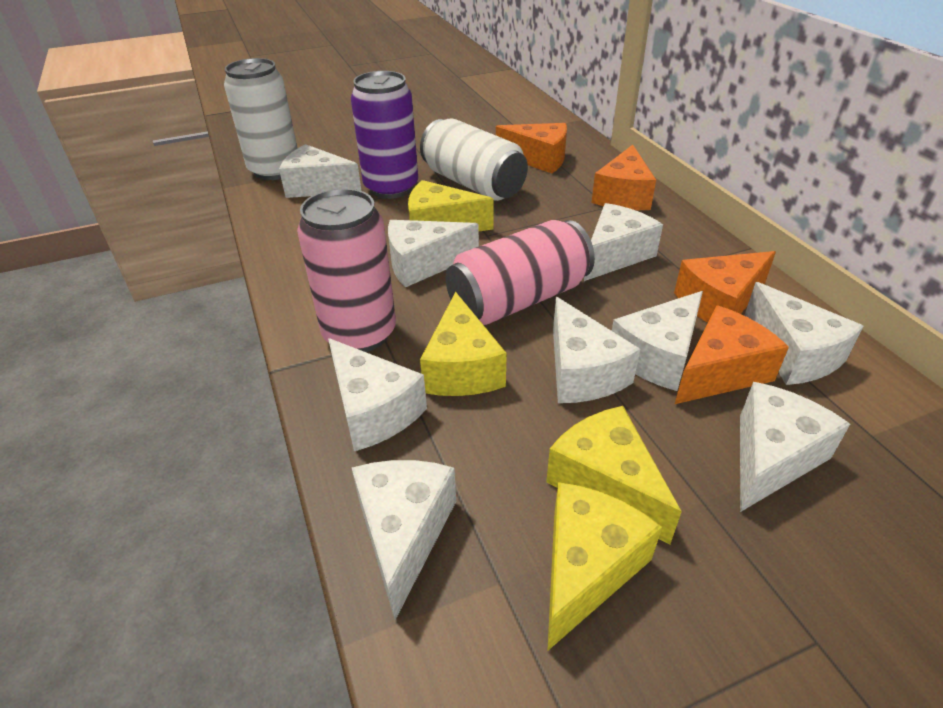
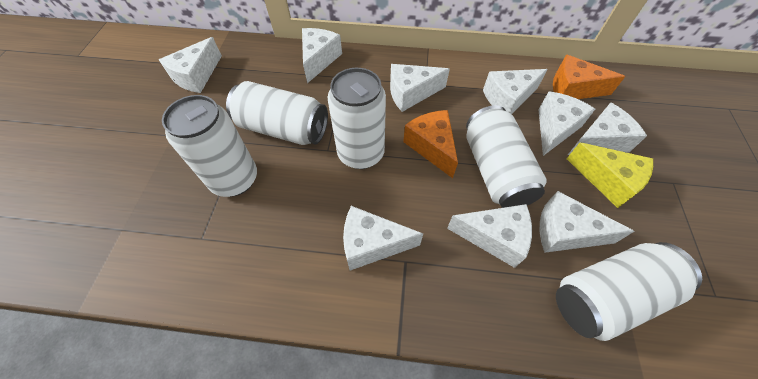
orange cheese: [496,123,567,173] [592,145,656,210] [674,251,776,323] [675,305,789,404] = 4 -> [403,110,458,178] [553,54,625,99] = 2
pink can: [297,188,396,352] [446,220,595,325] = 2 -> none = 0
purple can: [351,71,418,199] = 1 -> none = 0
white can: [224,58,297,180] [420,118,528,201] = 2 -> [162,95,257,197] [226,81,328,145] [327,68,386,169] [466,105,547,208] [556,242,702,341] = 5
yellow cheese: [408,180,494,231] [420,292,507,396] [546,406,682,544] [547,482,662,651] = 4 -> [567,143,653,208] = 1

